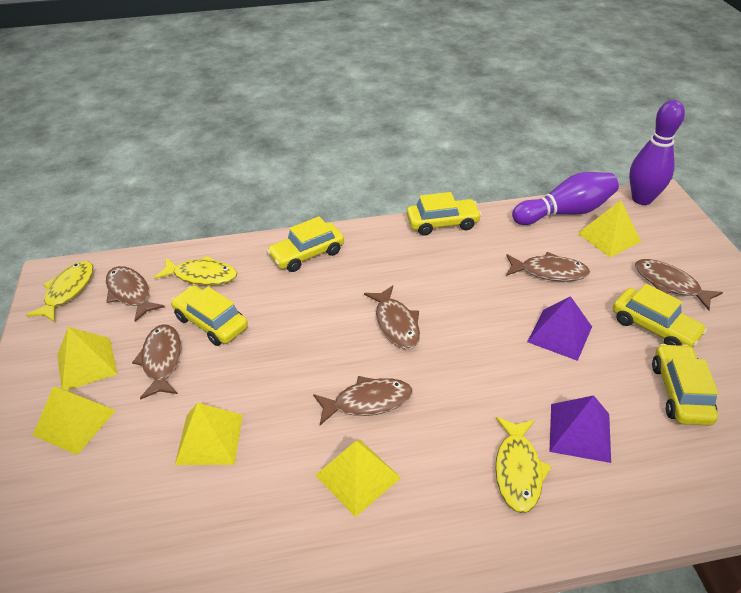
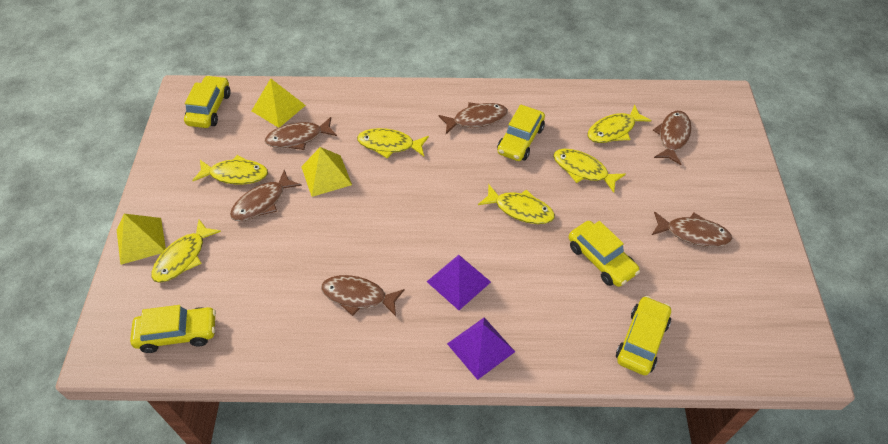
purple bowling pin: [512,172,619,225] [629,100,685,205] = 2 -> none = 0
yellow fish: [26,261,93,322] [154,256,237,286] [495,417,552,513] = 3 -> [151,219,221,283] [192,155,268,184] [357,128,429,158] [478,185,555,224] [553,149,626,193] [587,104,652,143] = 6
yellow pyramid: [33,386,116,455] [57,327,117,391] [175,403,243,465] [315,440,401,517] [578,200,641,257] = 5 -> [117,214,166,265] [252,78,306,128] [301,147,352,197] = 3

